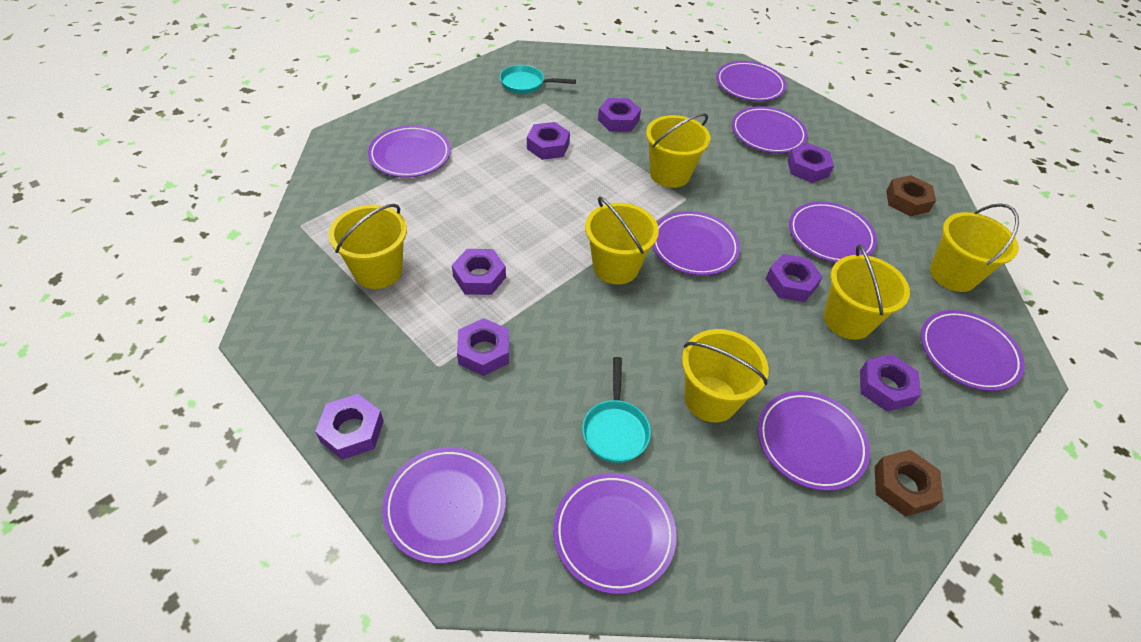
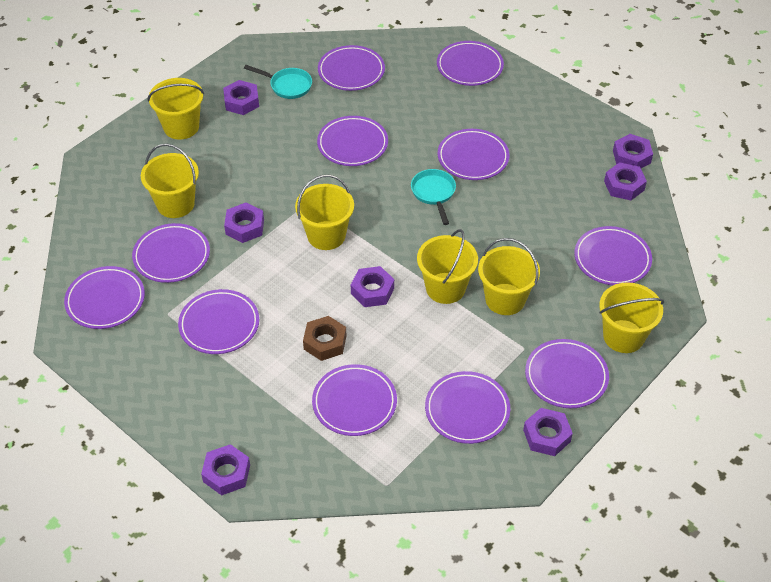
brown nut: [875,450,943,517] [886,175,936,216] = 2 -> [303,316,347,361] = 1
purple nut: [315,394,384,460] [452,249,506,295] [457,318,509,376] [527,122,570,160] [598,98,641,132] [766,254,823,302] [788,143,834,183] [860,354,921,411] = 8 -> [201,444,250,495] [223,80,259,115] [224,203,264,243] [351,266,394,307] [523,408,573,456] [604,162,647,200] [613,134,653,168] = 7
purple plate: [368,125,451,177] [382,447,506,564] [553,473,677,594] [652,211,740,276] [716,61,786,101] [732,106,808,153] [758,391,870,491] [789,201,877,263] [921,310,1025,391] = 9 -> [64,266,145,329] [132,223,210,283] [178,289,259,354] [312,364,397,436] [317,116,388,166] [318,45,385,91] [425,371,510,444] [437,41,504,86] [438,129,509,180] [525,339,609,408] [574,226,652,285] = 11

